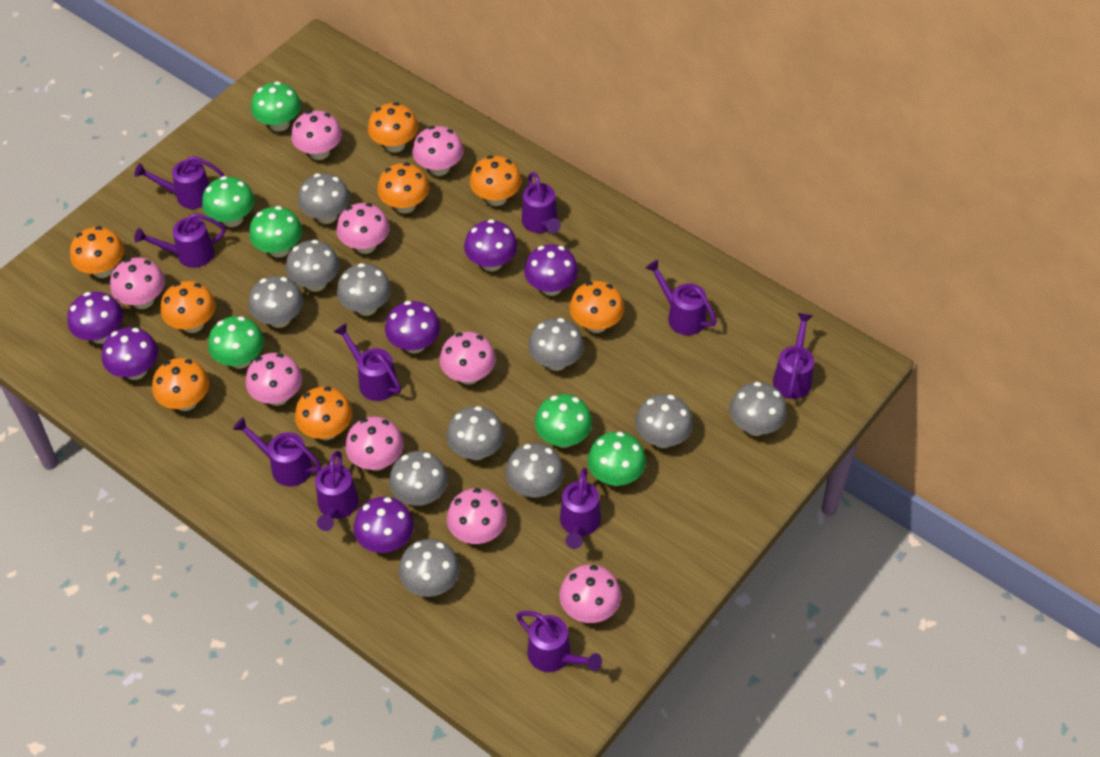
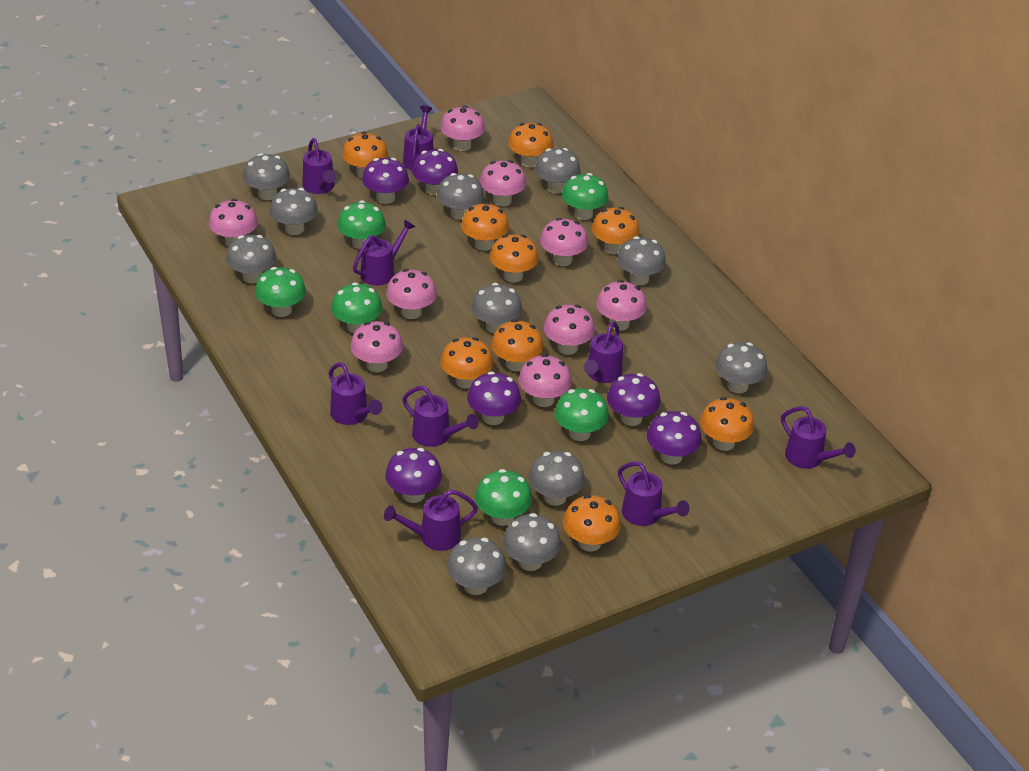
orange mushroom: [70,226,124,278] [152,358,209,411] [161,281,216,333] [295,387,352,440] [368,102,418,153] [377,163,429,214] [470,155,522,206] [569,281,624,333] = 8 -> [342,132,388,178] [440,337,493,389] [461,202,509,251] [490,234,539,283] [491,319,543,371] [508,123,553,167] [563,495,621,551] [592,207,640,255] [700,397,754,451] = 9
purple watering can: [134,156,224,209] [134,213,226,268] [233,417,322,487] [315,451,359,531] [334,323,401,401] [516,611,602,672] [522,172,561,233] [560,468,601,549] [646,260,717,335] [773,313,814,399] = 10 -> [302,138,336,194] [329,362,382,425] [353,219,415,285] [384,489,478,551] [402,386,479,447] [403,106,434,170] [584,322,623,383] [618,461,689,526] [781,406,856,469] = 9

